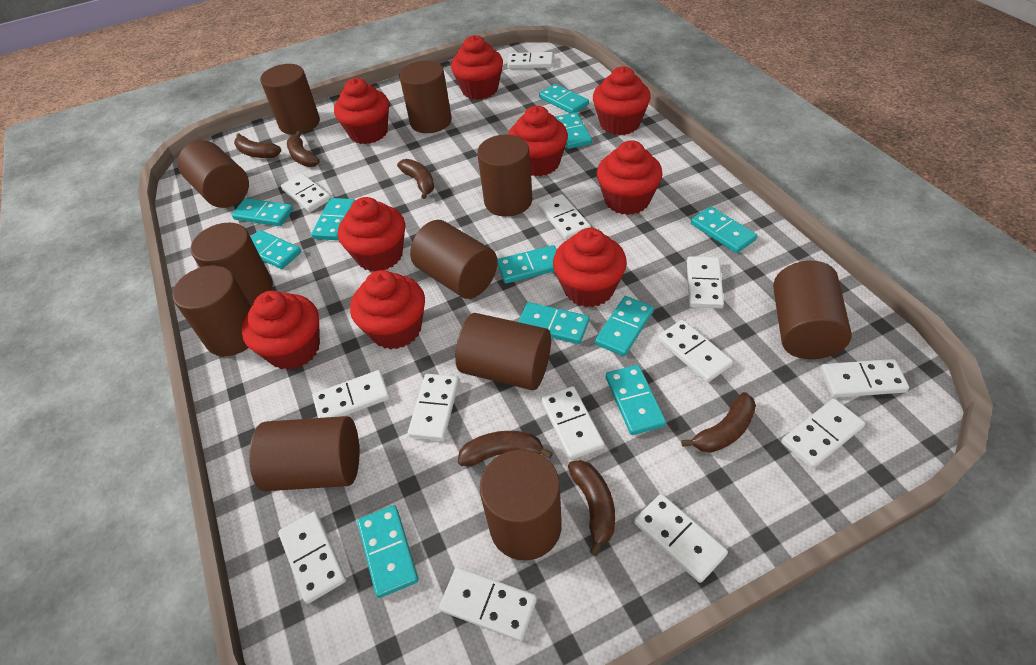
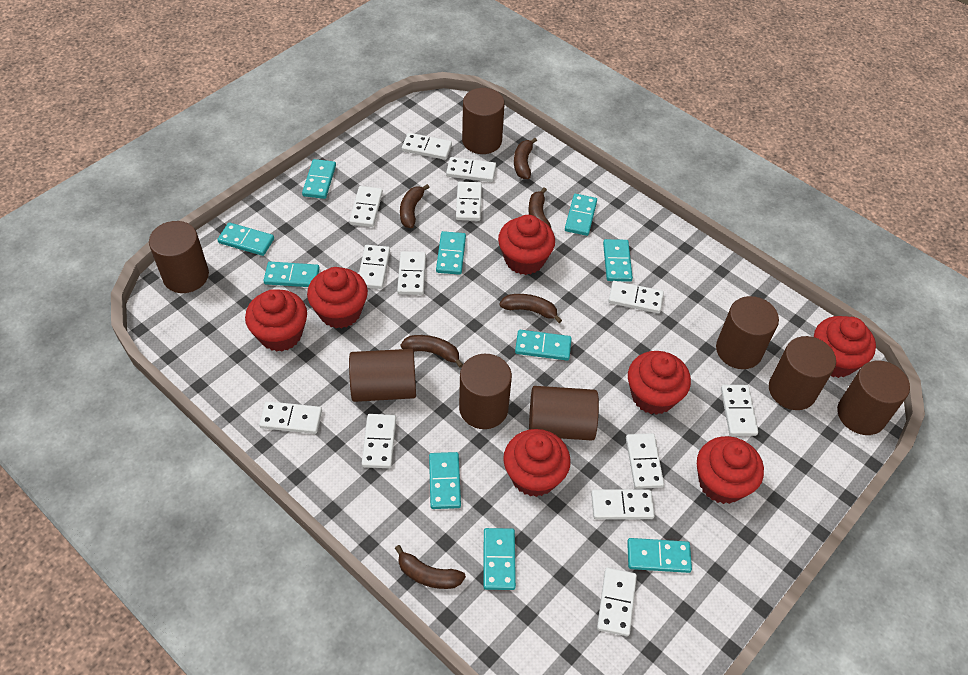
brown cylinder: [172,265,251,356] [178,140,249,208] [191,223,273,307] [249,416,359,491] [260,64,320,135] [399,61,452,133] [410,220,498,299] [455,313,551,390] [477,134,532,217] [480,449,562,560] [773,261,852,359] = 11 -> [149,221,209,293] [349,349,416,402] [459,354,512,429] [462,88,505,154] [529,386,599,440] [716,296,779,369] [769,336,836,410] [837,361,910,435] = 8
red cupcake: [242,291,320,370] [334,78,389,144] [338,197,405,271] [350,270,425,350] [451,35,503,100] [508,106,568,176] [553,228,627,307] [593,66,651,135] [597,140,663,215] = 9 -> [245,289,307,352] [307,267,368,329] [498,215,555,275] [503,429,571,497] [628,351,691,415] [697,436,764,504] [814,316,876,378] = 7
turquoise domino: [232,198,293,226] [251,230,301,269] [311,198,355,240] [357,505,419,598] [497,245,557,283] [518,302,589,344] [539,84,589,113] [555,112,592,149] [595,296,654,356] [606,365,666,435] [691,206,757,253] = 11 -> [217,222,274,256] [263,262,320,287] [302,159,336,199] [429,452,461,509] [436,231,466,275] [483,528,516,590] [515,330,572,360] [565,194,597,236] [603,239,633,282] [627,538,692,573] = 10

